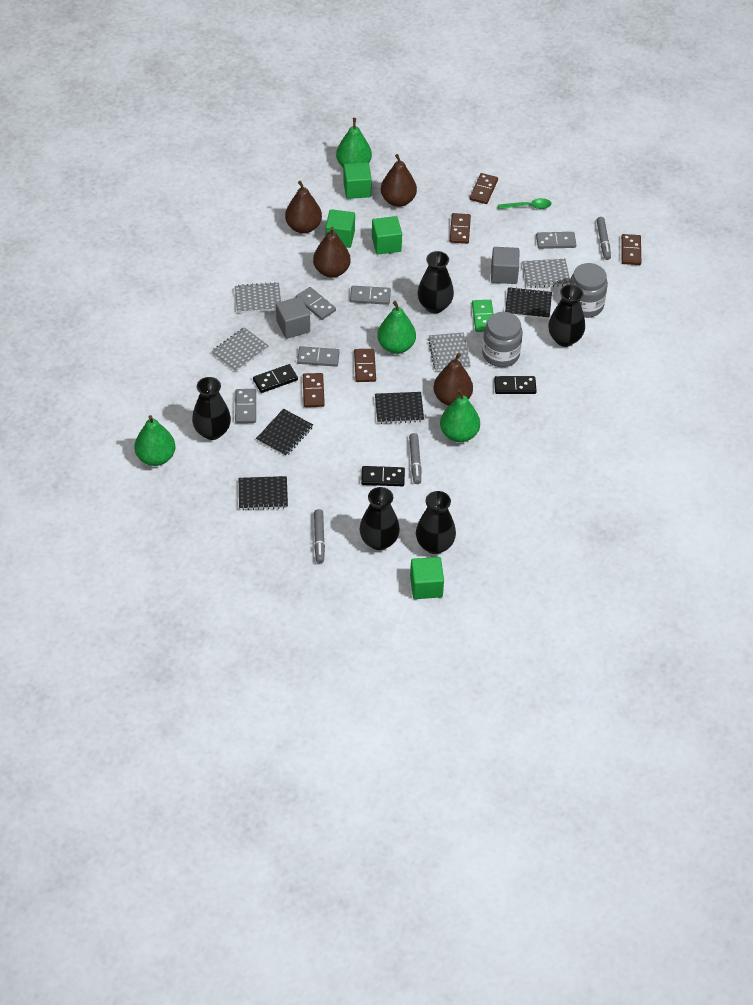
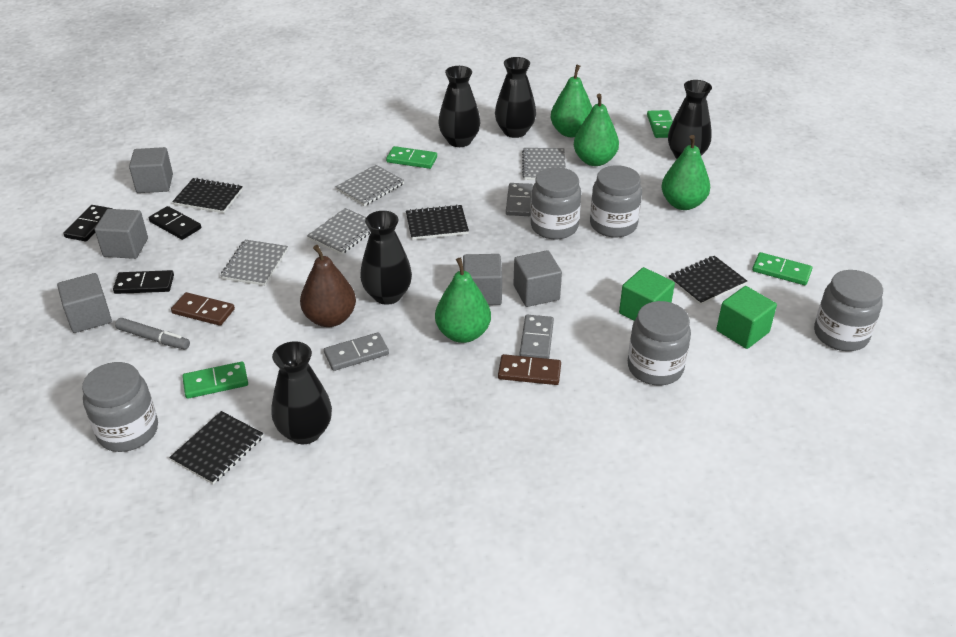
brown domino: [303,373,325,407] [354,349,376,382] [450,213,471,244] [470,173,498,204] [621,234,641,265] = 5 -> [171,292,235,326] [498,354,561,385] = 2
brown pear: [285,181,322,234] [313,227,351,278] [381,154,417,207] [433,353,473,406] = 4 -> [300,245,356,327] = 1
green cube: [325,209,355,248] [344,162,372,199] [372,216,402,255] [410,557,444,599] = 4 -> [619,267,675,321] [716,286,777,349] = 2
green domino: [472,300,493,332] = 1 -> [182,362,248,399] [386,146,437,169] [647,110,673,138] [752,252,812,285] = 4
green spoon: [498,198,551,209] = 1 -> none = 0
grey cube: [276,297,310,339] [491,247,519,284] = 2 -> [57,273,112,333] [95,209,148,259] [129,147,173,193] [463,254,502,305] [513,250,562,307] = 5
grey domino: [235,389,256,423] [296,287,336,320] [297,346,340,367] [350,286,391,305] [536,232,576,249] = 5 -> [324,332,389,371] [506,183,533,216] [519,315,554,359] = 3
grey jar: [482,312,523,367] [570,263,608,318] = 2 -> [82,362,158,452] [531,167,581,240] [590,165,642,238] [628,301,691,386] [814,270,883,351] = 5
grey marker: [314,509,325,563] [409,433,421,484] [596,217,611,260] = 3 -> [115,318,190,350] = 1

